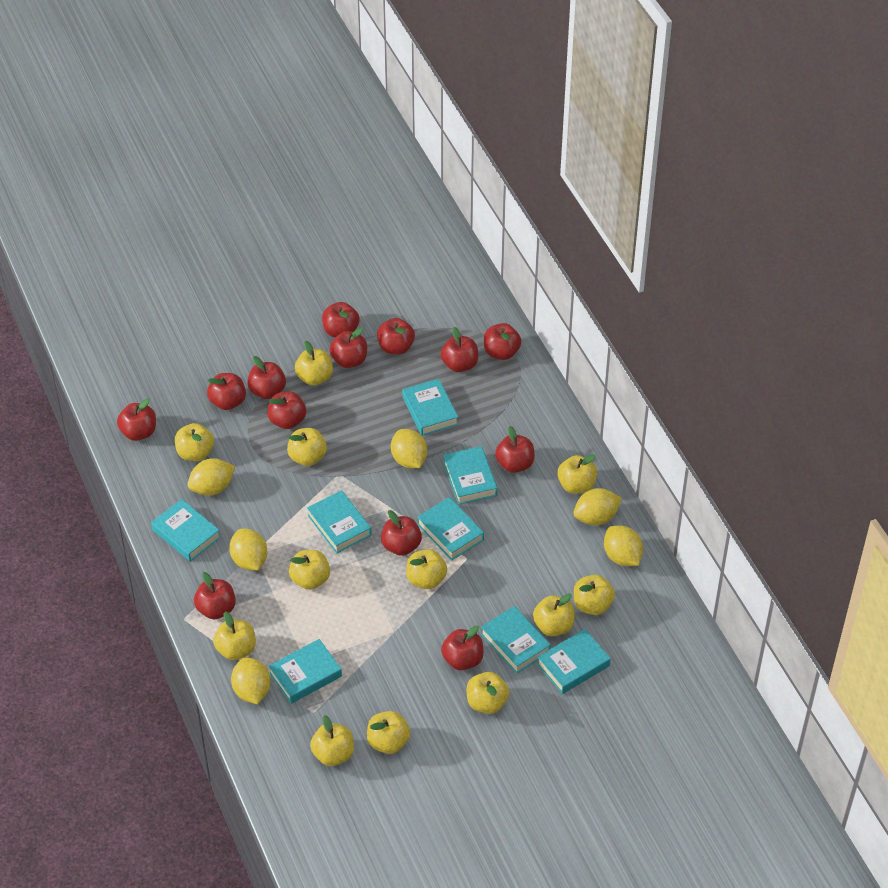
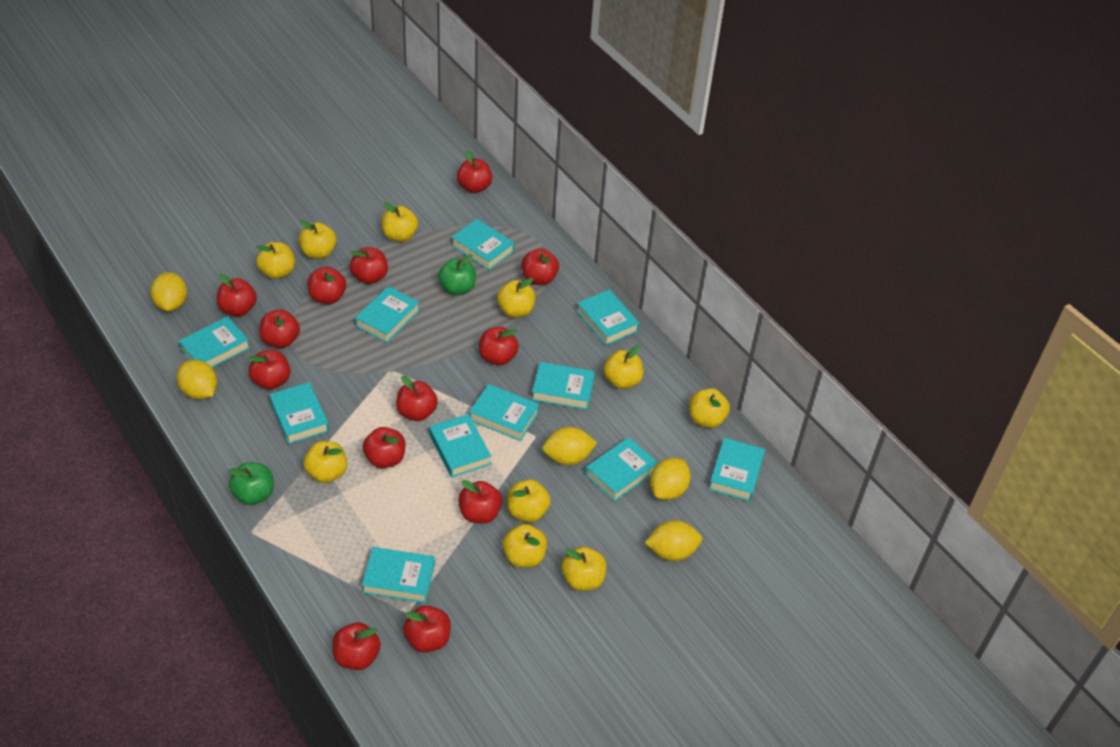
green apple: none = 0 -> [229,462,274,505] [438,254,476,295] = 2
turquoise book: [151,499,220,562] [269,639,342,704] [307,490,371,553] [402,378,458,436] [417,497,484,560] [443,446,497,505] [481,606,551,674] [537,629,611,694] = 8 -> [179,316,250,368] [269,382,329,444] [355,286,420,343] [362,547,435,603] [429,414,491,478] [451,219,515,270] [469,384,539,441] [532,362,595,410] [577,289,640,346] [585,437,658,502] [709,438,765,501] = 11
yellow apple: [175,423,214,461] [213,612,256,660] [287,428,327,466] [289,550,330,590] [295,340,333,386] [310,715,354,766] [367,711,410,754] [406,549,447,589] [467,672,509,714] [533,593,575,636] [557,454,597,494] [574,575,615,615] = 12 -> [256,242,295,279] [299,220,337,259] [303,441,347,483] [381,202,418,242] [497,277,536,318] [502,524,547,568] [507,480,551,522] [561,546,607,591] [603,345,643,389] [689,388,730,428] = 10
yellow lemon: [187,458,235,496] [229,529,267,570] [231,657,270,704] [391,429,427,468] [573,488,622,525] [604,525,643,566] = 6 -> [150,272,187,311] [176,360,217,400] [542,427,597,465] [645,520,702,561] [650,458,691,500] = 5

